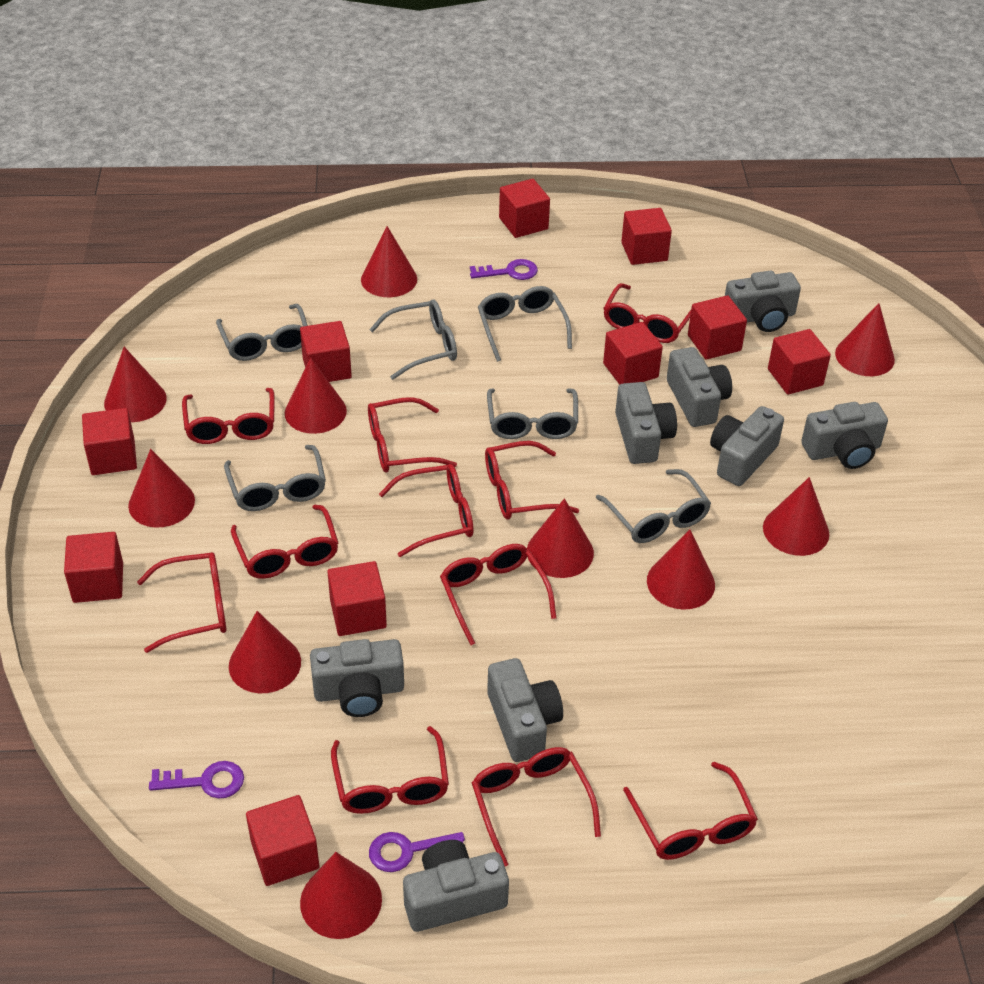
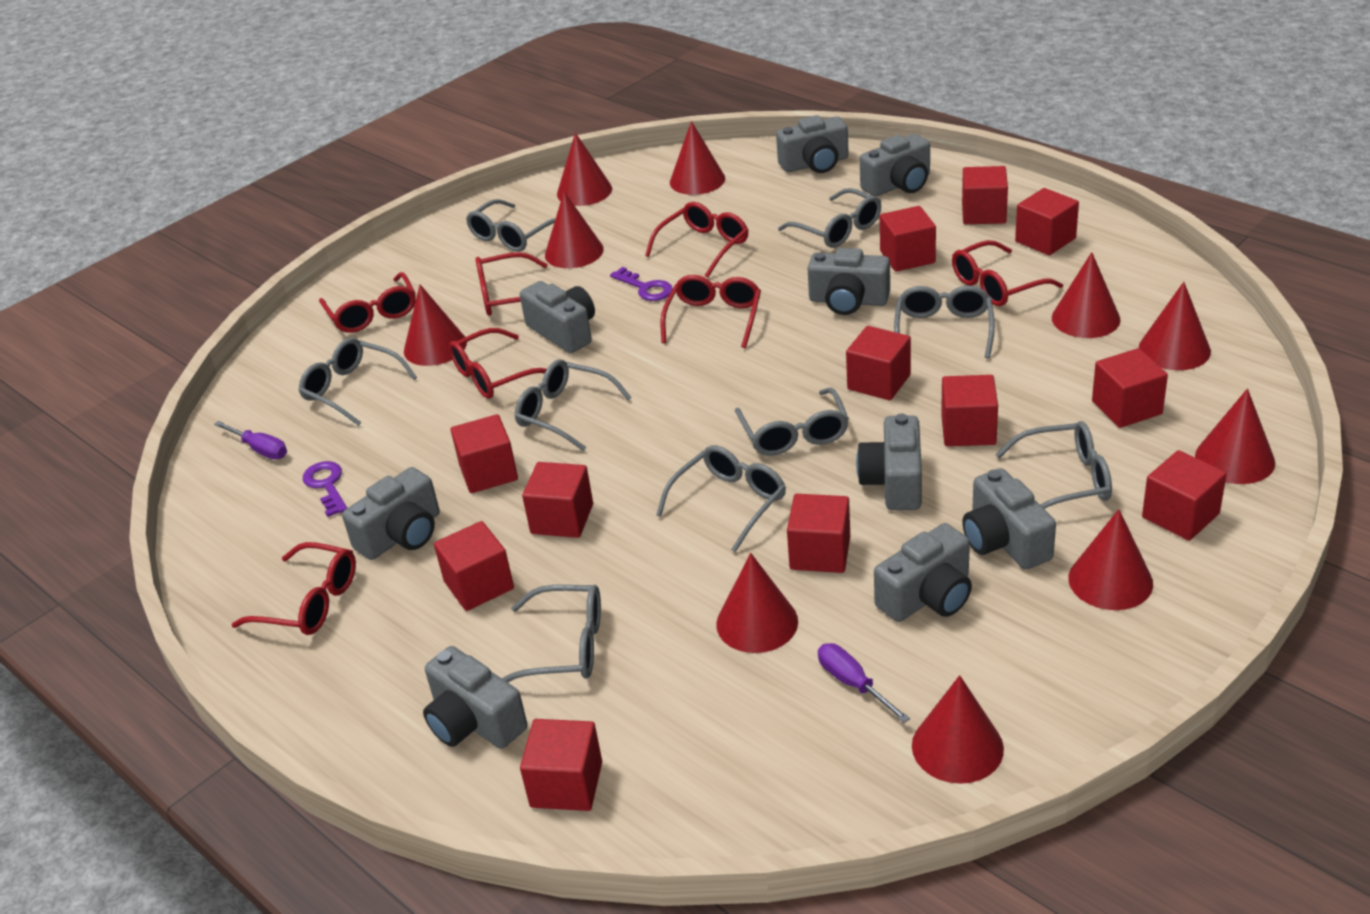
grey camera: [310,639,404,717] [403,840,509,932] [487,658,563,762] [615,382,677,464] [667,347,732,427] [710,406,784,486] [725,271,801,332] [801,402,888,469] = 8 -> [342,467,440,560] [423,646,527,749] [520,281,595,353] [776,115,849,173] [808,248,890,315] [856,413,922,510] [860,134,930,197] [874,523,972,622] [962,468,1056,570] = 9
grey glasses: [216,304,308,361] [224,445,326,511] [369,300,457,380] [478,286,572,362] [487,388,578,439] [596,469,711,543] = 6 -> [298,338,417,426] [466,199,556,252] [502,585,601,682] [515,359,632,451] [656,445,786,552] [735,388,849,456] [778,188,881,248] [894,285,995,359] [995,421,1112,509] = 9
purple key: [149,761,244,799] [369,832,465,872] [470,259,538,280] = 3 -> [303,461,347,517] [610,267,673,301] = 2
purple screwdriver: none = 0 -> [214,421,287,459] [818,643,910,723] = 2
red cube: [64,532,123,603] [82,408,137,475] [246,795,319,886] [300,321,352,382] [327,561,387,636] [499,179,550,238] [603,322,663,385] [621,208,672,265] [688,295,747,360] [768,329,831,395] = 10 -> [434,521,514,611] [451,414,518,493] [520,719,602,811] [522,462,593,538] [787,494,850,573] [846,326,911,400] [880,206,936,272] [941,375,998,446] [962,166,1008,224] [1015,188,1079,256] [1092,348,1168,428] [1142,450,1227,541] = 12
red glasses: [137,552,226,653] [182,388,275,444] [231,505,338,579] [331,726,449,814] [368,397,457,472] [379,464,474,557] [440,544,556,645] [472,747,601,867] [485,441,579,520] [603,283,691,343] [623,762,758,860] = 11 -> [231,542,356,635] [319,272,416,333] [449,328,547,399] [475,252,548,316] [645,202,748,278] [661,275,761,348] [952,240,1063,306] = 7

